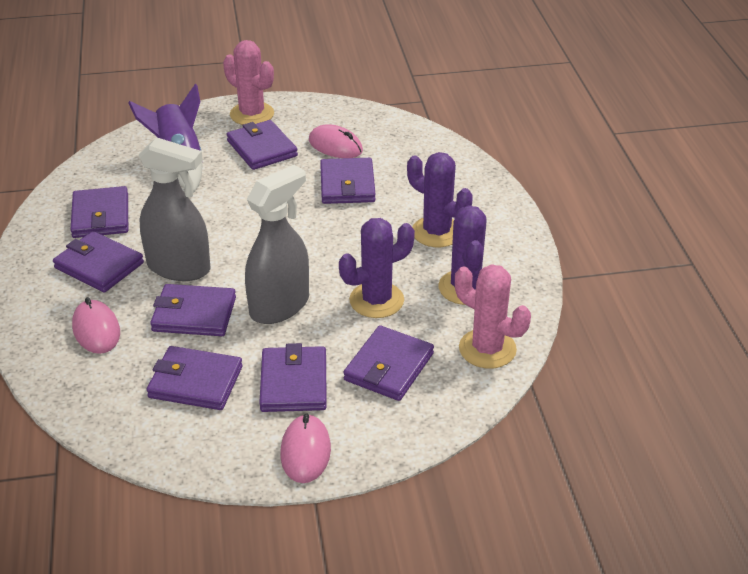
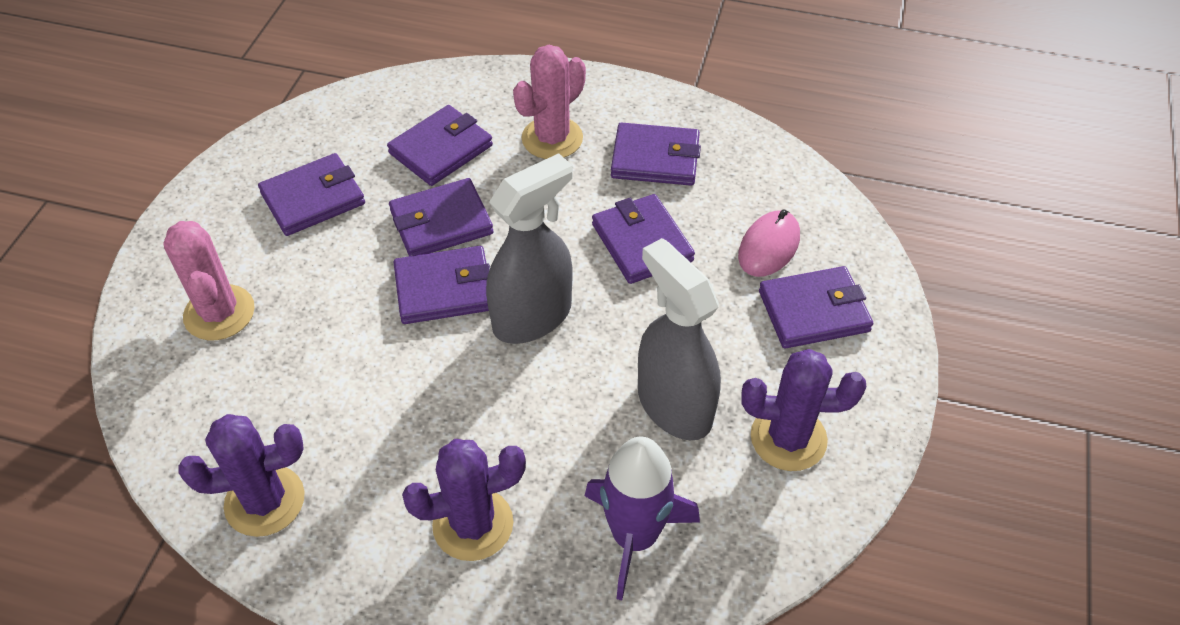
pink mouse: [72,297,120,354] [281,413,331,483] [309,124,363,158] = 3 -> [738,209,800,277] = 1
purple wallet: [53,231,144,293] [70,186,128,238] [147,346,243,410] [150,284,236,336] [227,120,298,170] [259,343,327,412] [320,158,376,204] [343,325,434,401] = 8 -> [258,153,365,236] [387,105,493,186] [389,178,493,256] [394,246,490,324] [592,194,695,284] [611,123,701,186] [759,266,873,349] = 7

